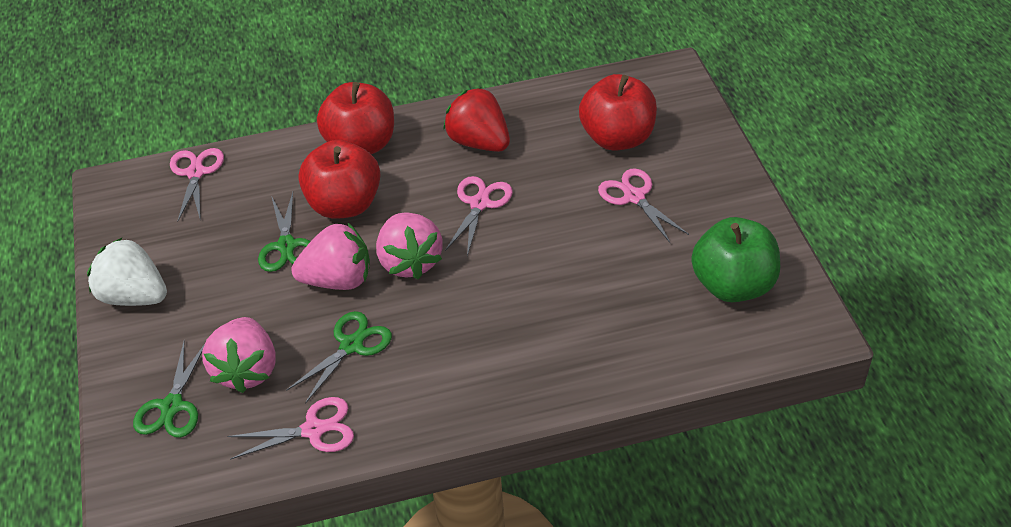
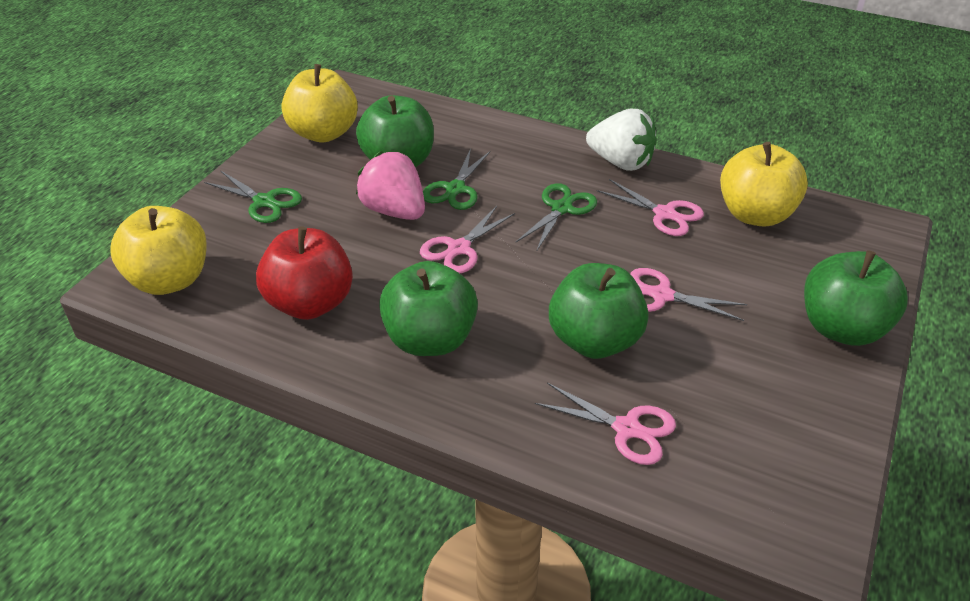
green apple: [691,217,780,302] = 1 -> [356,95,434,167] [379,261,478,356] [549,263,649,359] [804,250,908,346] = 4
pink strawberry: [202,317,276,393] [292,222,370,290] [376,212,442,279] = 3 -> [356,151,425,220] = 1
red apple: [299,140,381,219] [317,82,394,154] [579,74,657,151] = 3 -> [256,226,353,320] = 1
red strawberry: [443,87,510,152] = 1 -> none = 0
yellow apple: none = 0 -> [110,206,207,295] [282,64,358,142] [720,142,808,227] = 3

